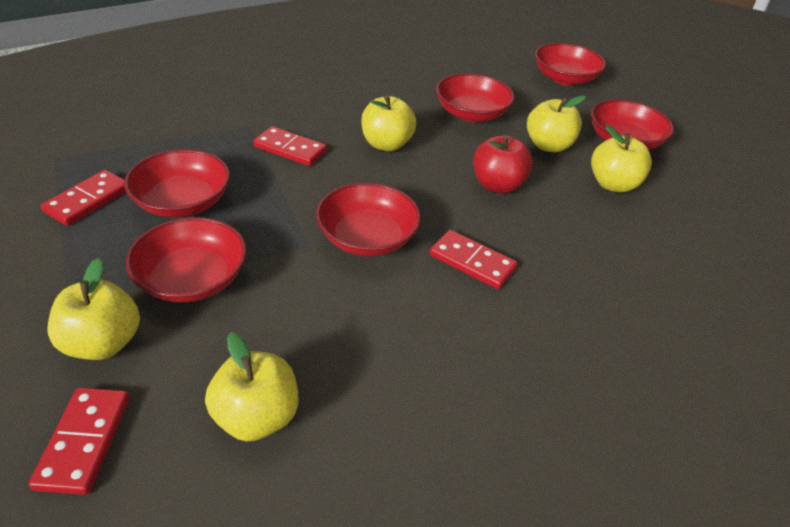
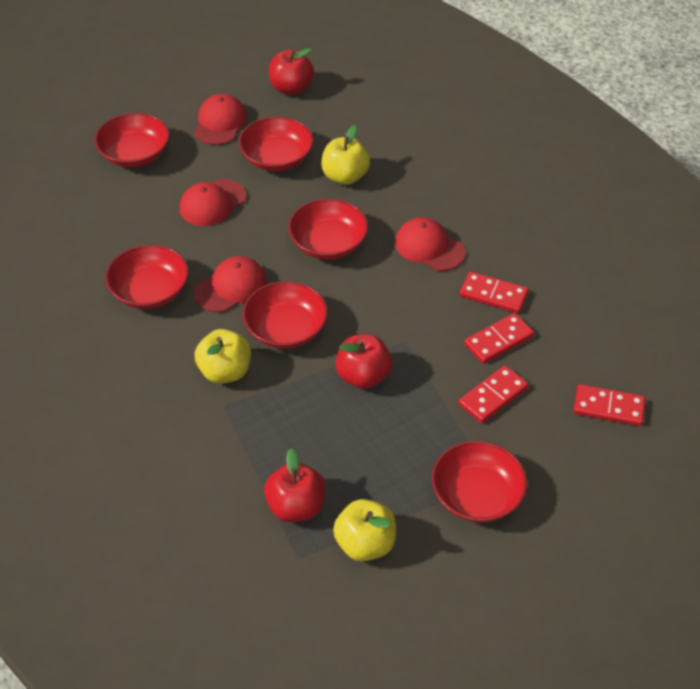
red apple: [473,135,533,194] = 1 -> [264,449,326,522] [269,48,314,95] [336,334,392,389] = 3
red cap: none = 0 -> [180,179,246,226] [194,94,247,145] [194,256,267,313] [395,217,466,271] = 4
yellow apple: [48,258,140,360] [205,332,298,442] [361,95,416,151] [527,95,586,152] [591,125,652,193] = 5 -> [195,329,251,384] [321,125,370,185] [333,499,396,561] = 3

